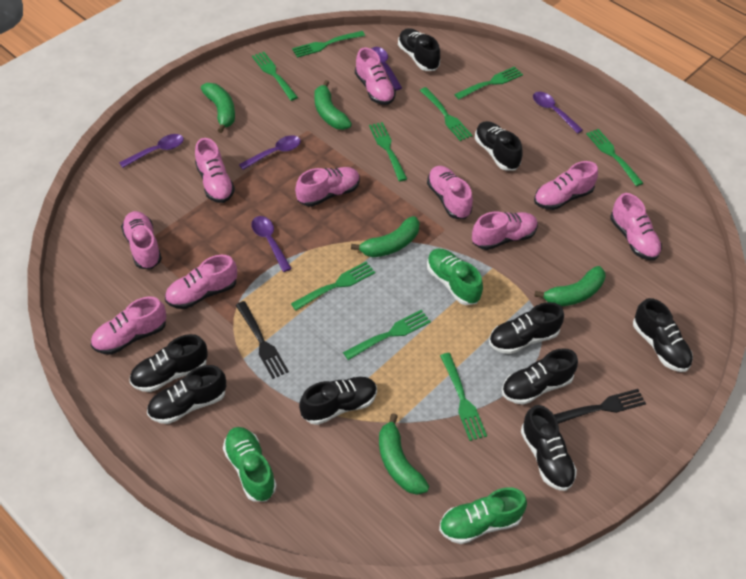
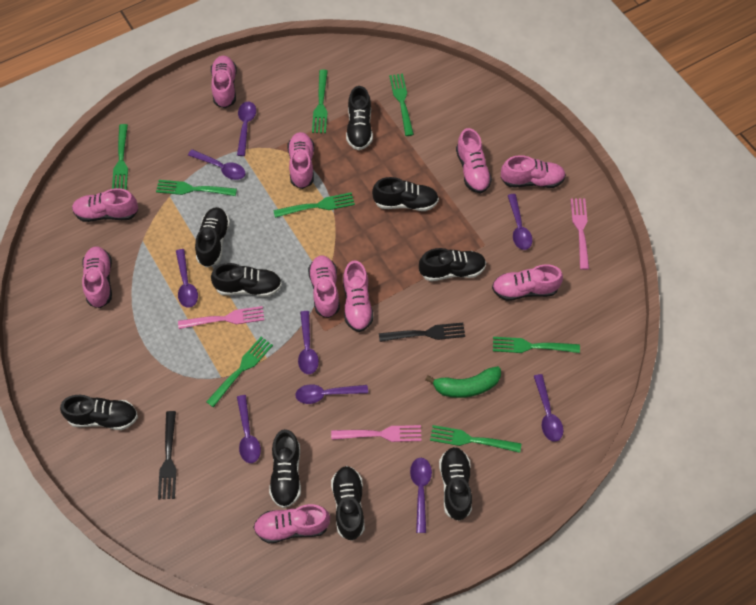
green banana: [201,83,235,133] [314,80,352,130] [351,216,420,257] [379,413,429,495] [534,266,605,306] = 5 -> [425,366,501,398] = 1
green fork: [252,52,298,101] [291,262,375,311] [292,31,365,58] [343,310,431,360] [369,122,407,181] [420,87,473,141] [440,353,487,441] [454,66,523,99] [586,129,643,186] = 9 -> [112,124,128,190] [156,180,237,196] [206,337,273,407] [273,192,355,218] [312,70,328,133] [389,74,414,136] [430,425,521,453] [493,337,580,353] = 8
green shoe: [223,427,277,502] [427,249,483,305] [439,487,527,544] = 3 -> none = 0
pink fork: none = 0 -> [178,306,264,329] [331,425,422,442] [571,198,589,270] = 3
purple spoon: [119,134,184,168] [239,135,301,170] [251,216,292,272] [371,47,402,90] [533,92,583,134] = 5 -> [176,249,198,308] [188,149,245,180] [237,101,256,156] [237,395,261,463] [295,384,368,404] [298,311,319,374] [410,458,432,533] [508,194,532,250] [534,374,563,442] = 9

